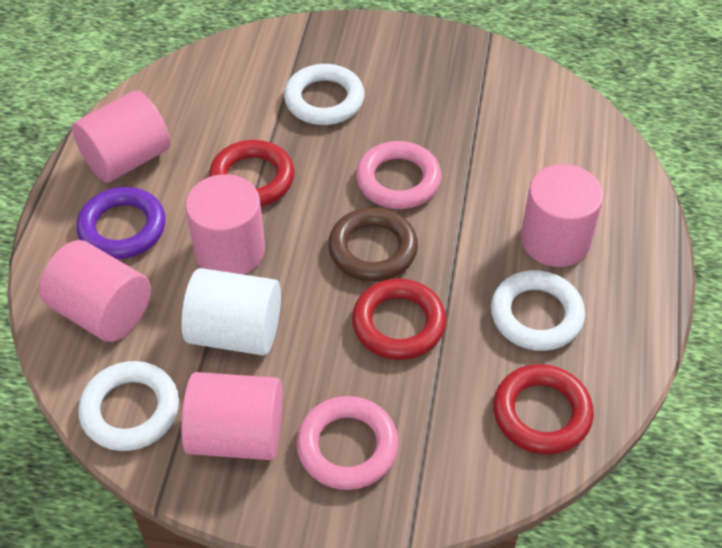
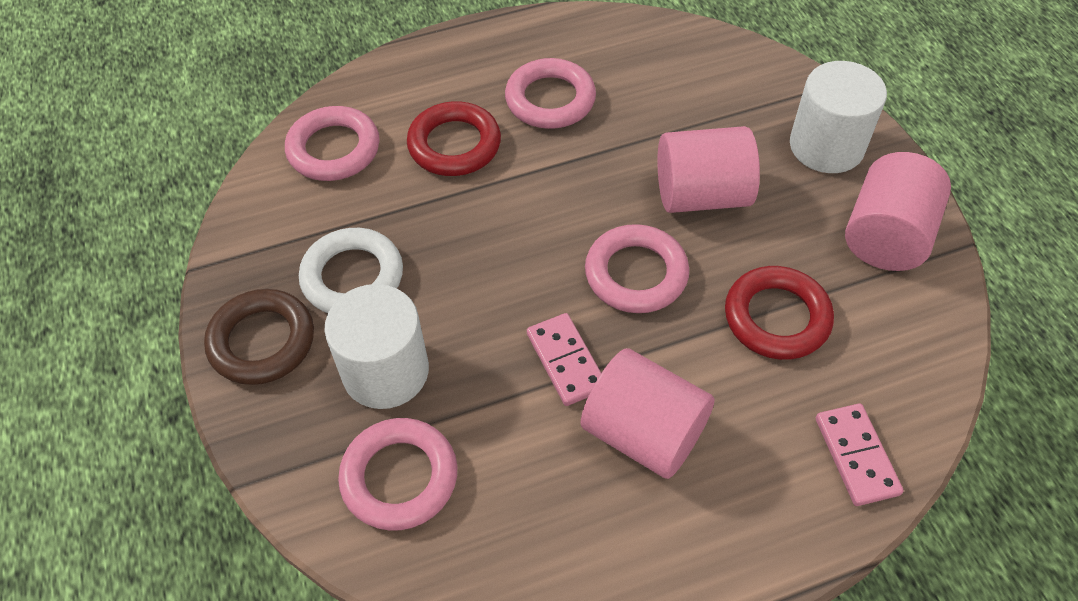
pink cylinder: [39,240,151,342] [72,90,170,183] [181,372,283,460] [185,174,265,275] [521,164,604,267] = 5 -> [581,348,715,479] [657,126,760,213] [845,152,951,271] = 3
pink domino: none = 0 -> [527,313,601,406] [816,403,904,506] = 2
pink ring: [296,396,399,490] [356,141,442,209] = 2 -> [285,106,380,181] [338,418,457,531] [505,58,596,129] [585,224,689,313] = 4
purple ring: [76,187,166,259] = 1 -> none = 0
red ring: [209,140,295,206] [352,278,446,360] [493,364,594,455] = 3 -> [407,101,501,176] [725,266,834,360] = 2
white cylinder: [181,268,281,356] = 1 -> [324,284,429,409] [790,61,887,173] = 2
white ring: [78,361,179,451] [284,64,364,125] [491,270,585,351] = 3 -> [299,228,403,313] = 1

